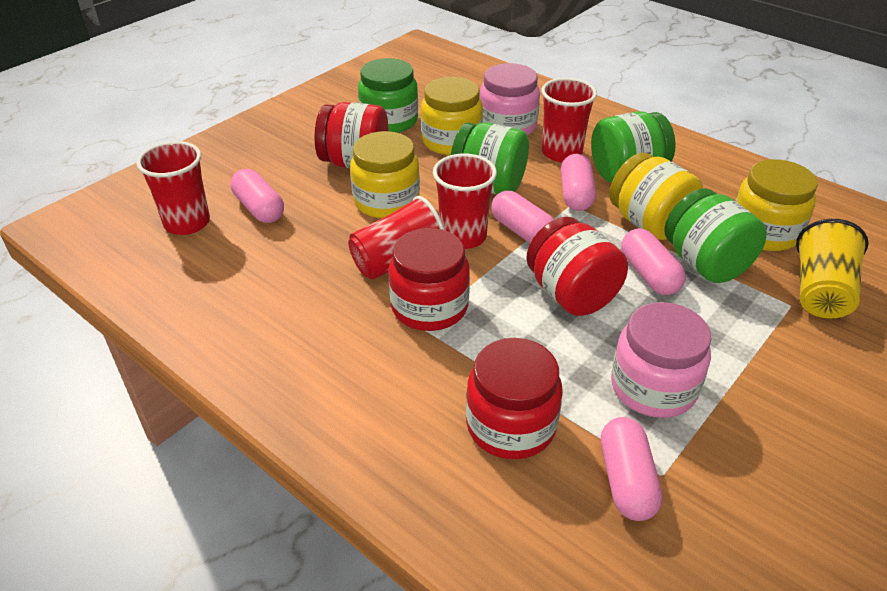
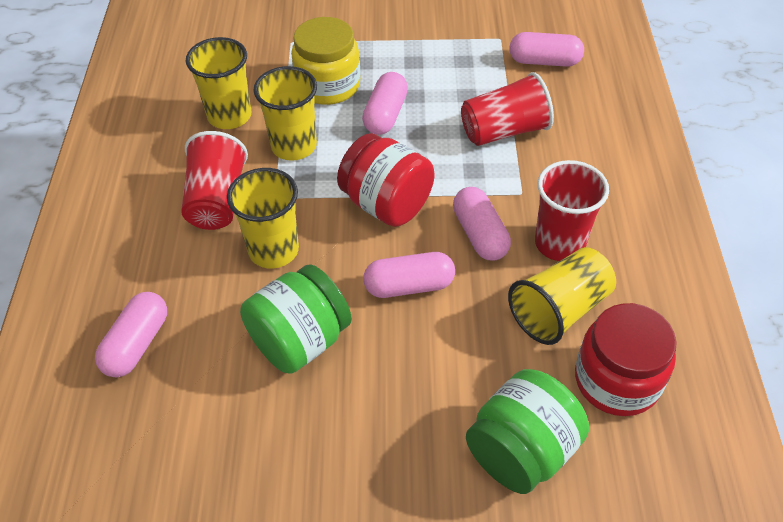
green jar: [358,58,418,133] [451,122,529,194] [591,111,676,183] [664,188,767,283] = 4 -> [240,264,352,374] [466,369,589,494] = 2
pink jar: [479,63,540,136] [611,302,711,418] = 2 -> none = 0
red cup: [136,141,210,235] [348,196,445,279] [433,154,497,249] [541,78,597,162] = 4 -> [181,131,248,230] [461,72,554,146] [535,160,609,261] = 3
red jar: [314,102,388,168] [389,228,470,331] [466,338,563,459] [526,217,628,316] = 4 -> [337,133,435,227] [575,303,677,416] = 2
yellow cup: [796,219,868,318] = 1 -> [186,37,251,129] [227,168,299,268] [254,66,317,161] [508,247,616,345] = 4
yellow jar: [350,131,420,218] [421,77,483,155] [609,152,703,240] [735,159,818,251] = 4 -> [291,17,360,105] = 1

